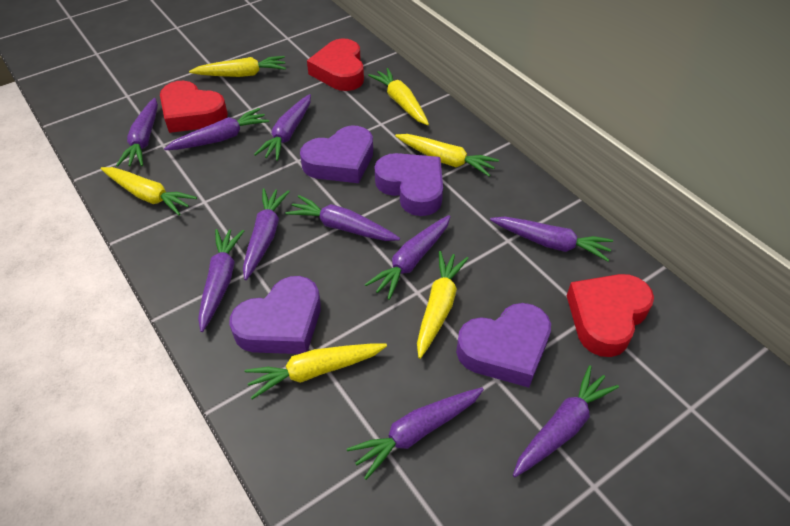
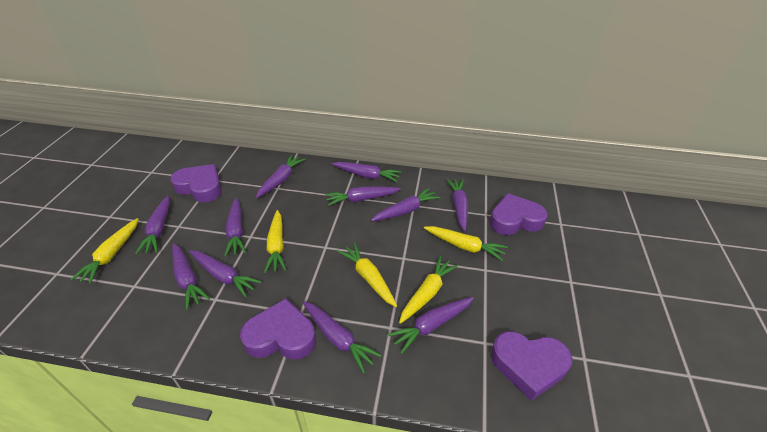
purple carrot: [116,98,158,167] [164,108,269,150] [198,229,244,332] [243,188,290,280] [254,94,311,161] [286,195,400,241] [347,388,484,480] [365,215,450,300] [490,217,613,261] [513,365,619,477] = 10 -> [135,196,170,254] [172,243,210,310] [189,250,262,297] [224,198,246,257] [256,155,306,198] [303,301,382,373] [325,187,401,206] [332,162,401,182] [371,188,440,221] [388,297,474,354] [446,179,468,231] = 11
red heart: [160,81,228,133] [307,39,364,91] [567,274,654,357] = 3 -> none = 0
yellow carrot: [100,167,197,215] [189,56,286,77] [245,344,387,399] [368,68,429,125] [395,134,499,177] [417,251,469,359] = 6 -> [70,218,138,284] [264,210,286,273] [337,242,397,307] [399,256,458,324] [424,226,507,261] = 5

